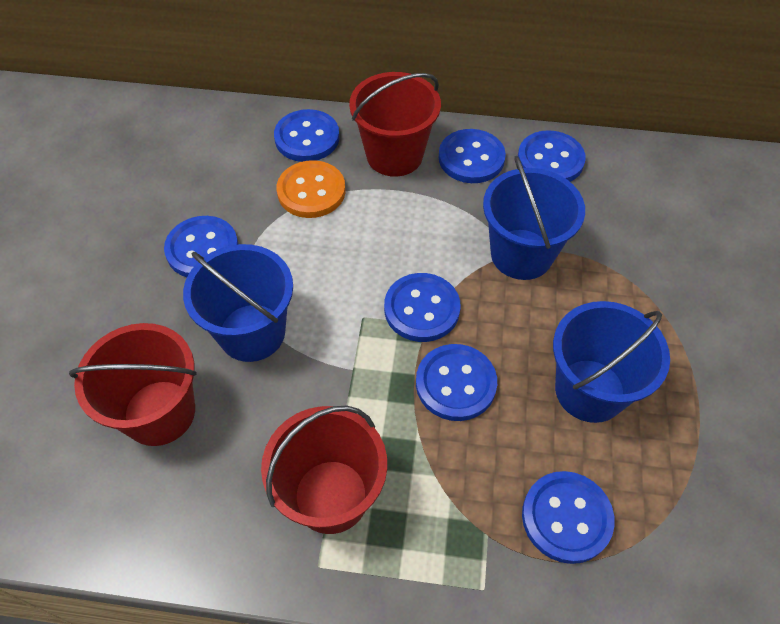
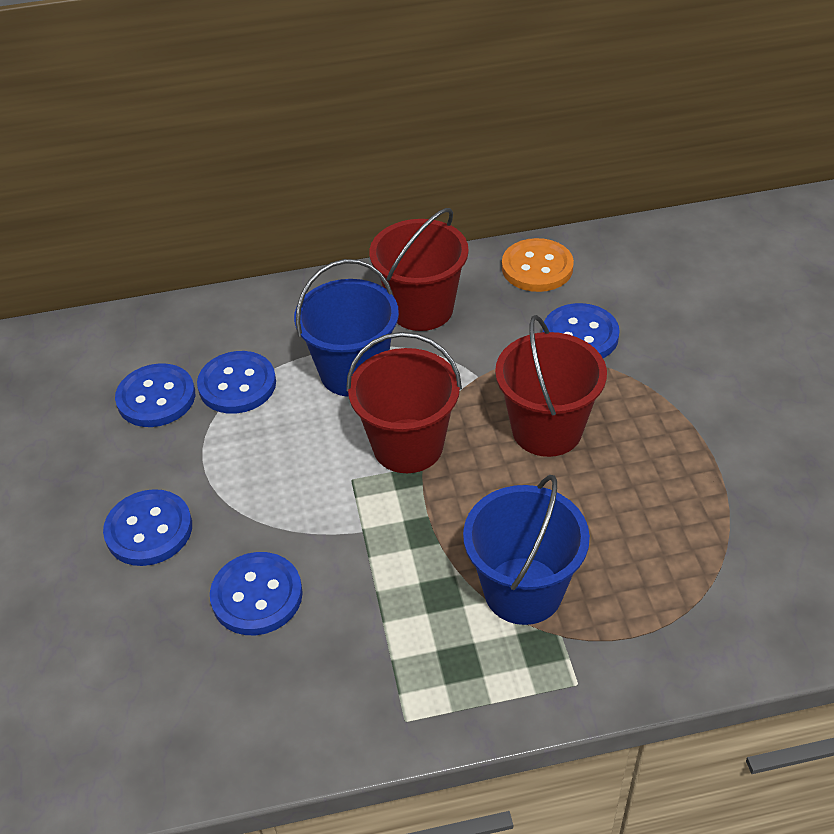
blue bucket: [183,244,293,362] [483,156,585,280] [553,301,670,423] = 3 -> [294,259,399,397] [463,475,590,625] = 2
blue button: [164,216,239,277] [274,109,339,162] [384,273,461,342] [416,344,497,421] [439,129,506,183] [518,130,586,182] [522,471,615,564] = 7 -> [103,489,192,566] [115,363,195,427] [197,351,276,414] [210,552,303,635] [543,303,620,358] = 5

